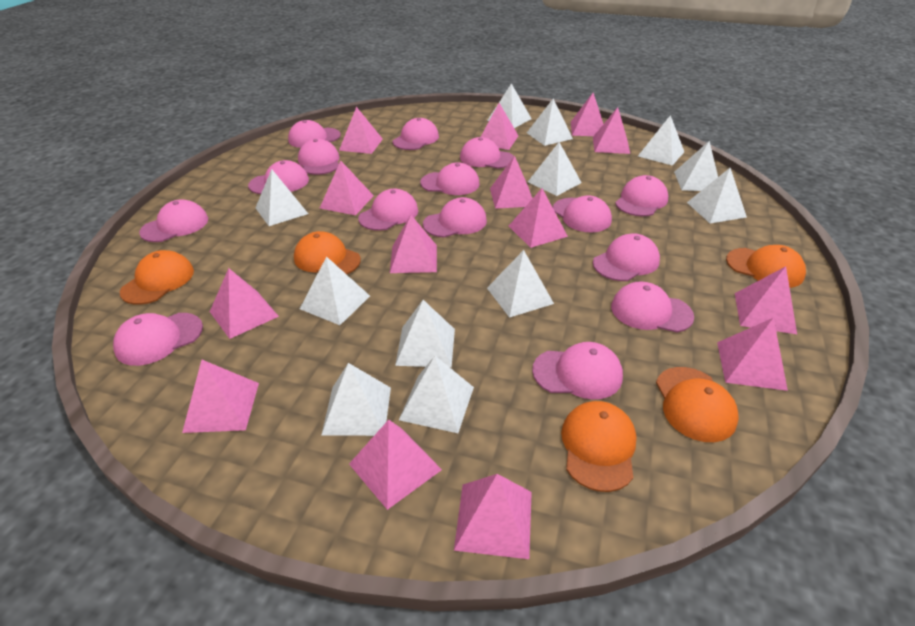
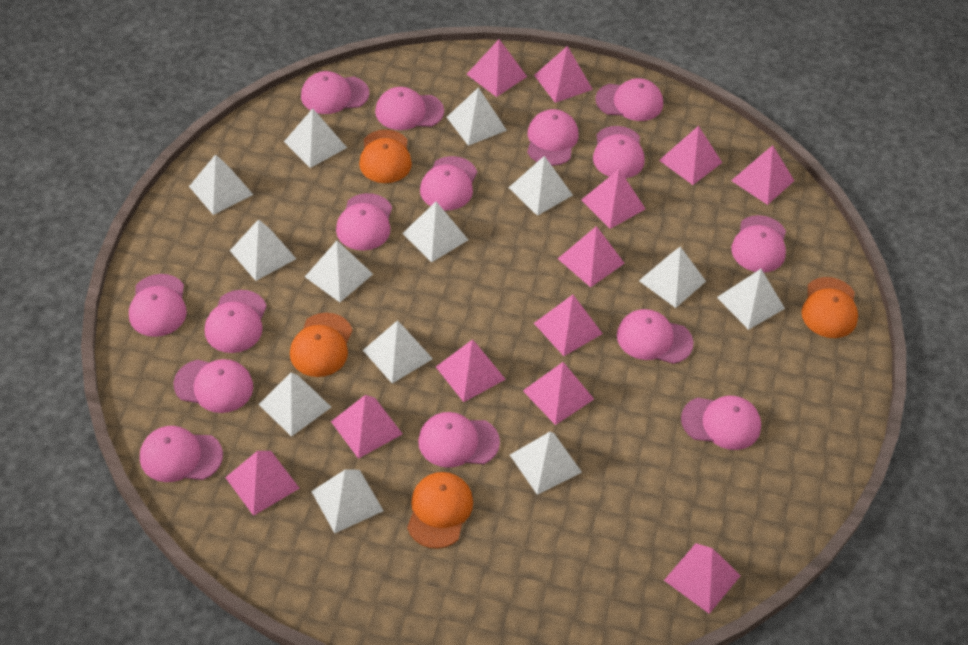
orange cap: [120,250,194,305] [294,231,361,274] [561,401,637,492] [656,367,739,442] [726,245,806,288] = 5 -> [290,313,352,377] [359,129,412,183] [407,472,473,549] [801,277,858,338] = 4
pink pyramid: [182,360,259,433] [210,268,279,339] [320,161,374,215] [339,107,383,154] [349,420,442,510] [390,215,437,273] [454,474,532,559] [481,103,518,150] [490,156,533,209] [509,188,568,248] [571,93,603,136] [593,107,630,154] [717,318,788,391] [735,266,797,334] = 14 -> [225,451,300,516] [331,395,402,459] [436,339,506,402] [467,39,527,97] [523,362,594,425] [534,46,593,103] [534,295,603,356] [558,226,625,287] [581,169,645,229] [659,126,722,185] [664,543,741,614] [731,145,794,205] = 12
white pyramid: [255,169,308,226] [300,256,370,325] [322,363,391,436] [395,300,455,368] [399,356,474,433] [487,83,532,128] [487,250,554,318] [527,99,573,146] [528,142,582,196] [638,115,684,166] [674,141,718,191] [687,168,747,224] = 12 -> [189,154,253,215] [230,219,296,281] [259,372,331,437] [284,108,347,168] [305,241,373,302] [311,469,383,533] [363,321,433,383] [402,202,468,262] [447,88,507,146] [509,156,573,216] [510,432,582,495] [639,247,706,308] [717,269,785,330] = 13

